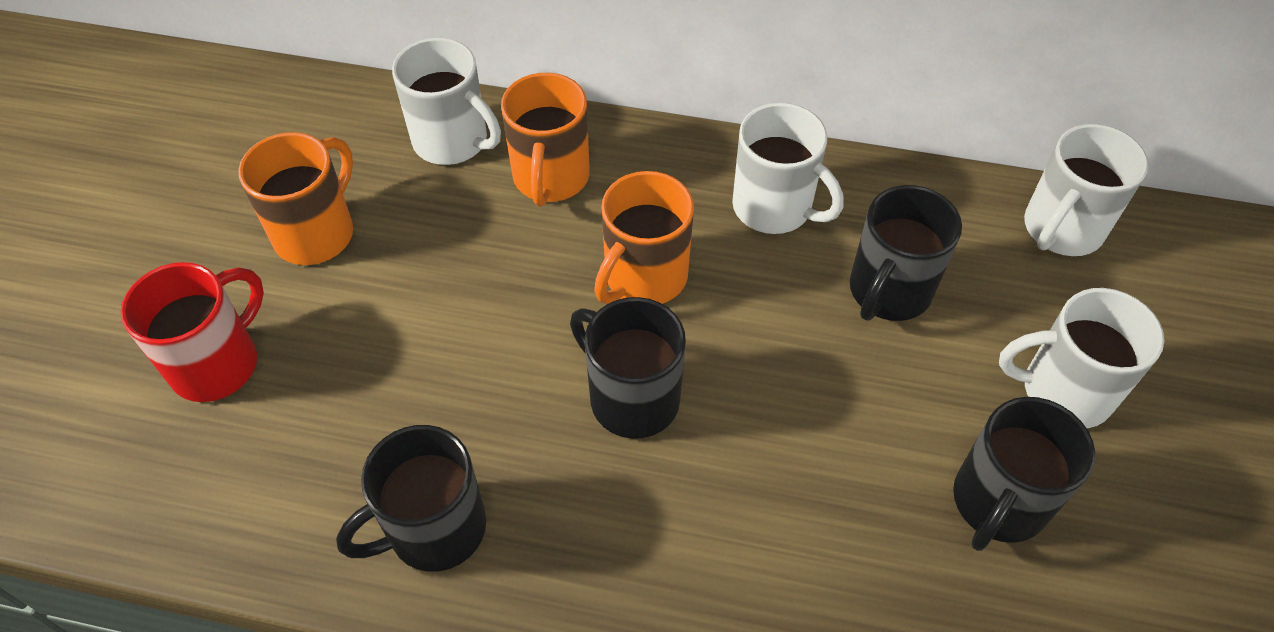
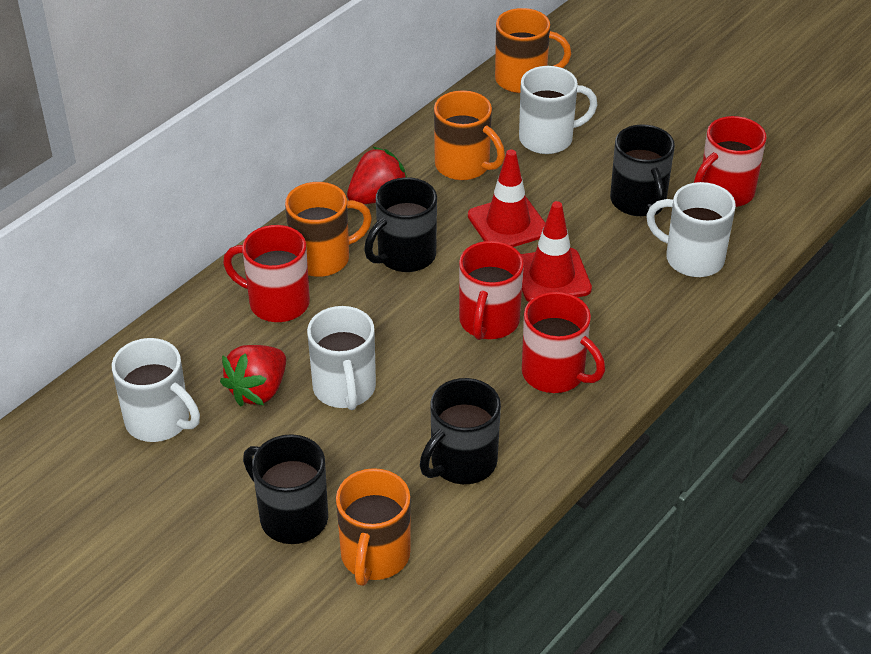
orange mug: [238,132,353,265] [501,73,590,207] [594,171,694,304] = 3 -> [285,182,372,277] [336,468,410,586] [434,90,505,180] [495,8,571,93] = 4
red mug: [120,262,264,402] = 1 -> [223,225,310,322] [459,241,524,340] [522,292,605,393] [694,116,767,207] = 4
red strawberry: none = 0 -> [220,345,286,407] [347,146,407,204] = 2
red traffic cone: none = 0 -> [468,149,545,247] [521,201,592,302] = 2

